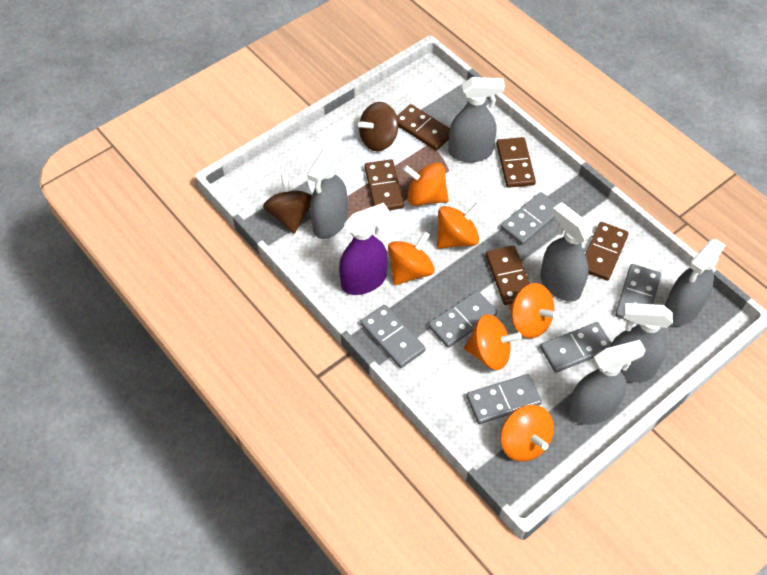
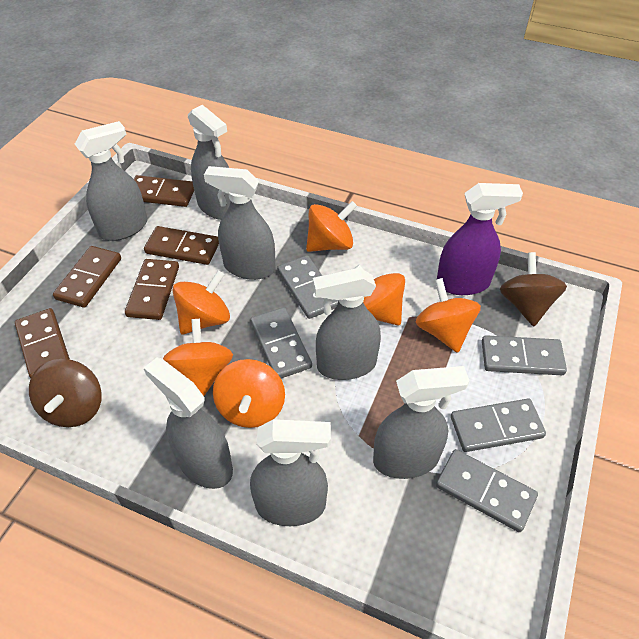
grey domino: [360,305,426,368] [428,291,498,348] [466,374,542,424] [501,192,558,245] [540,322,611,373] [615,264,661,321] = 6 -> [251,307,312,378] [277,255,338,319] [436,449,538,532] [451,399,546,452] [482,335,567,375] = 5
grey spray bottle: [307,148,348,239] [449,77,505,162] [540,202,593,302] [568,340,646,425] [610,303,673,383] [665,239,726,326] = 6 -> [75,121,147,241] [144,357,233,489] [188,105,230,220] [204,166,275,280] [250,419,331,526] [313,268,381,380] [373,366,470,479] = 7

